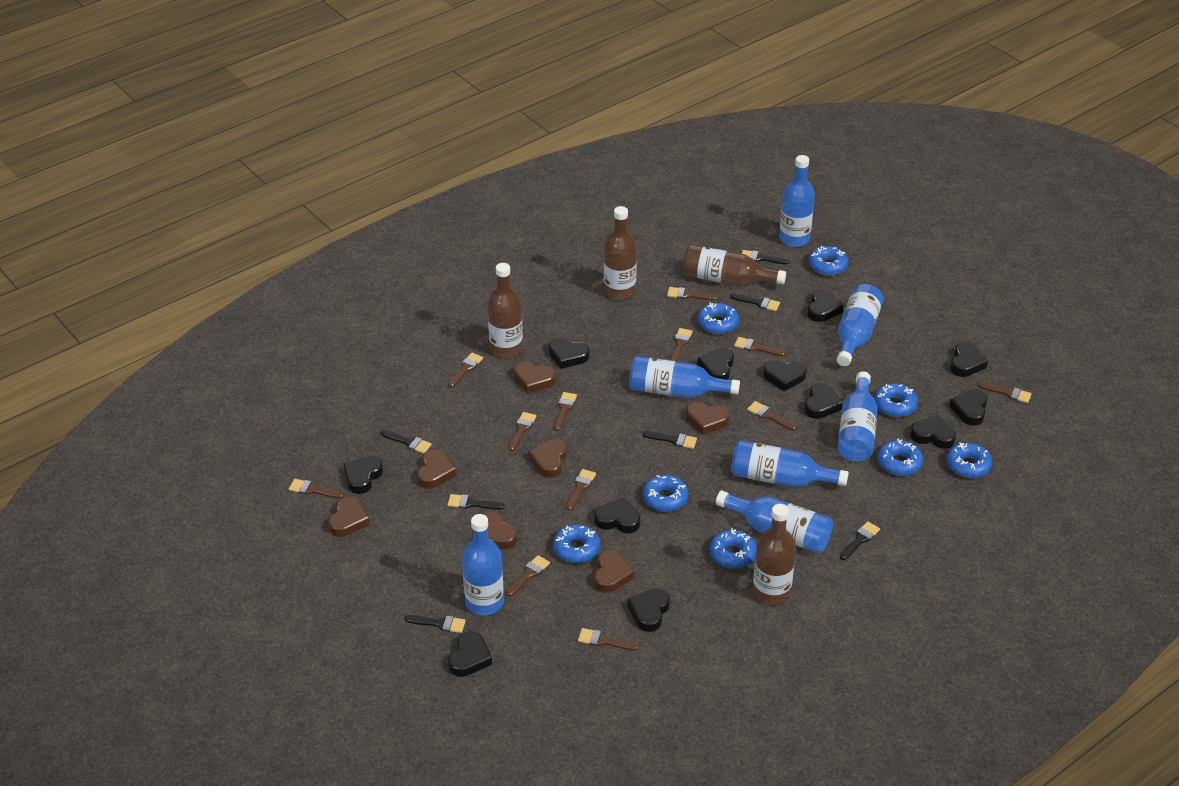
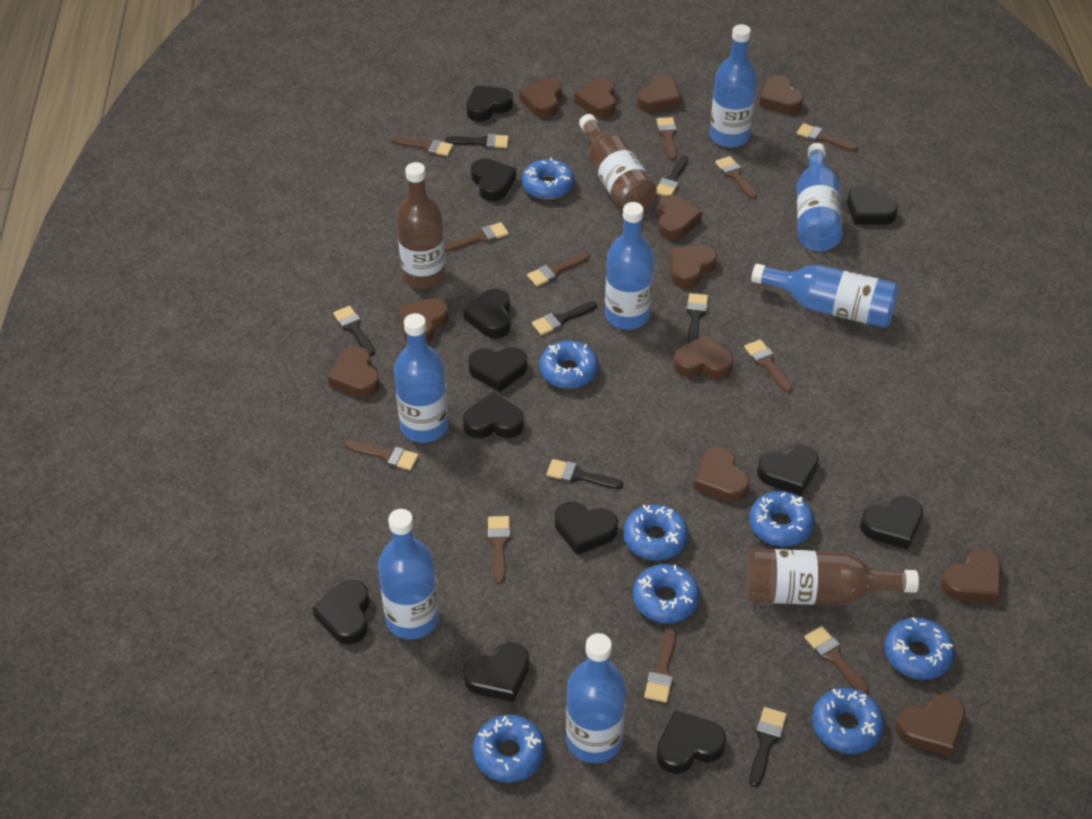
brown bottle: [488,263,523,358] [604,206,637,300] [683,245,786,286] [753,504,796,605] = 4 -> [396,162,446,289] [579,114,657,212] [745,549,919,606] = 3
brown brush: [289,479,344,498] [448,353,483,388] [506,555,550,596] [508,412,537,451] [554,392,577,431] [566,469,596,510] [578,628,639,651] [667,287,717,301] [670,328,692,362] [734,337,786,356] [747,401,796,430] [977,382,1031,403] = 12 -> [345,440,419,470] [391,136,453,156] [445,222,509,252] [488,516,510,584] [527,253,590,286] [644,628,676,703] [657,117,677,160] [715,156,757,199] [744,339,793,393] [796,123,858,151] [805,626,869,694] = 11
brown heart: [328,496,370,537] [417,450,456,489] [483,511,518,549] [514,362,556,394] [528,439,567,478] [594,550,635,593] [686,402,730,435] = 7 -> [328,346,380,398] [399,298,449,344] [520,78,562,118] [574,77,616,118] [637,74,681,112] [657,195,702,240] [669,245,717,288] [674,335,734,380] [694,446,750,502] [759,75,804,114] [896,694,965,756] [941,548,1001,603] = 12

